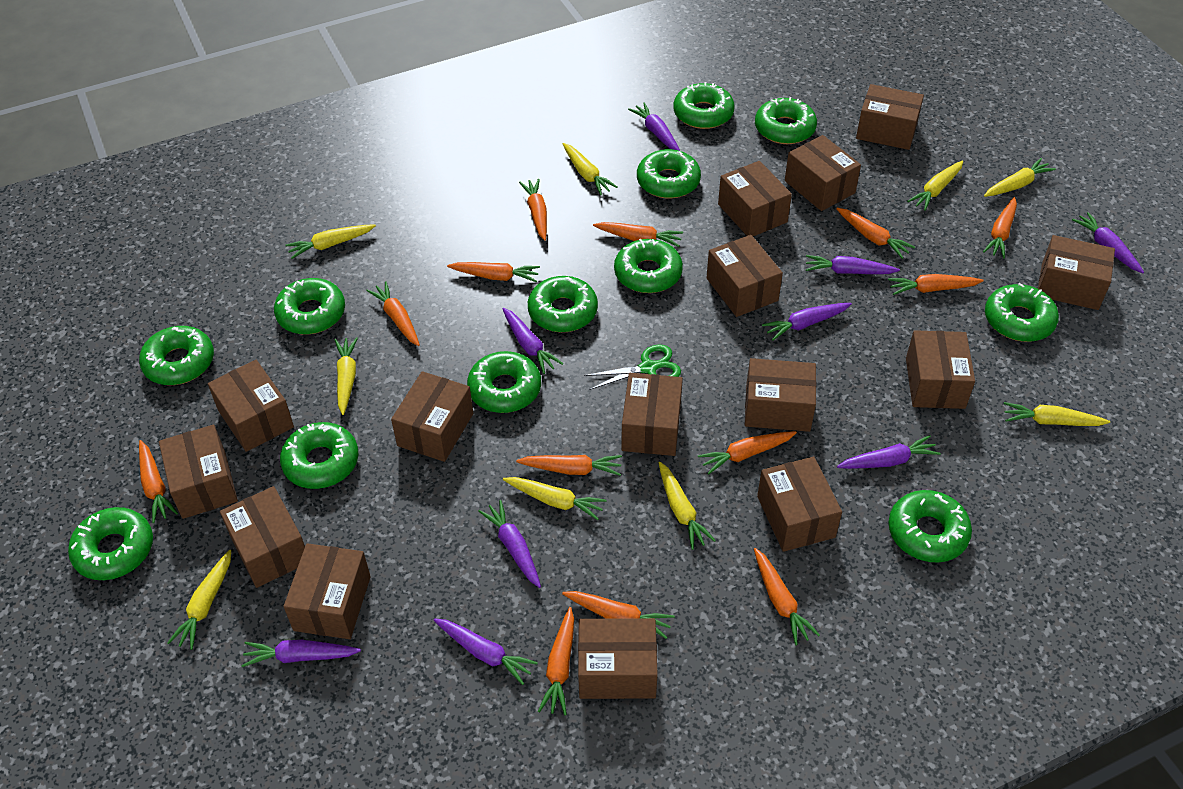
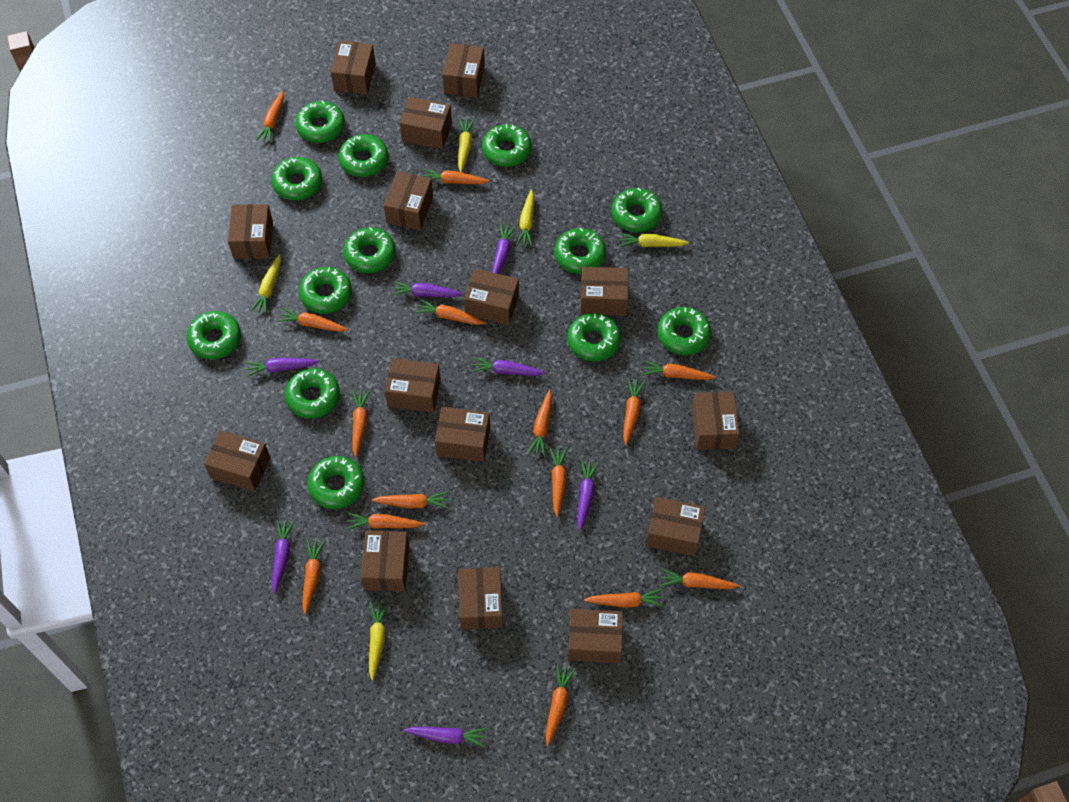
green donut: [68,507,153,580] [139,326,214,385] [274,278,345,335] [280,422,359,489] [467,351,541,413] [528,276,598,332] [614,239,683,293] [637,149,701,199] [673,82,735,129] [755,97,817,144] [888,490,972,563] [985,283,1059,342] = 12 -> [187,311,241,359] [271,157,322,200] [285,368,340,418] [295,100,345,143] [299,267,352,314] [308,456,365,509] [339,134,388,177] [343,227,396,273] [482,124,532,167] [555,228,606,274] [567,313,621,361] [611,188,662,232] [658,307,711,355] = 13
green scissors: [584,345,681,390] = 1 -> none = 0
orange carrot: [139,440,178,523] [366,281,420,346] [447,262,540,282] [516,455,622,476] [519,179,547,241] [538,607,574,715] [562,591,675,639] [593,222,683,247] [698,431,797,475] [754,548,820,645] [836,208,915,259] [888,274,984,295] [983,197,1017,258] = 13 -> [256,90,284,143] [277,307,348,332] [302,539,325,615] [346,513,424,530] [352,390,370,457] [371,492,449,508] [415,299,486,325] [422,169,490,184] [528,390,552,457] [546,664,576,746] [549,447,567,517] [584,589,664,608] [623,379,645,445] [642,360,716,380] [660,569,740,589] = 15
purple carrot: [241,640,361,667] [434,619,538,685] [478,500,541,588] [502,308,563,374] [628,102,680,151] [762,303,852,340] [806,255,900,274] [837,435,940,469] [1072,212,1144,273] = 9 -> [245,358,319,377] [272,520,295,594] [391,281,463,297] [403,727,487,747] [472,357,545,376] [492,223,516,274] [578,460,599,531] = 7
yellow carrot: [167,550,231,650] [285,225,376,259] [335,337,358,415] [503,477,607,520] [562,143,618,195] [659,462,716,550] [907,160,963,211] [984,158,1056,197] [1004,402,1110,426] = 9 -> [251,254,281,314] [369,602,389,680] [458,118,475,172] [516,189,534,247] [619,233,689,247] = 5

